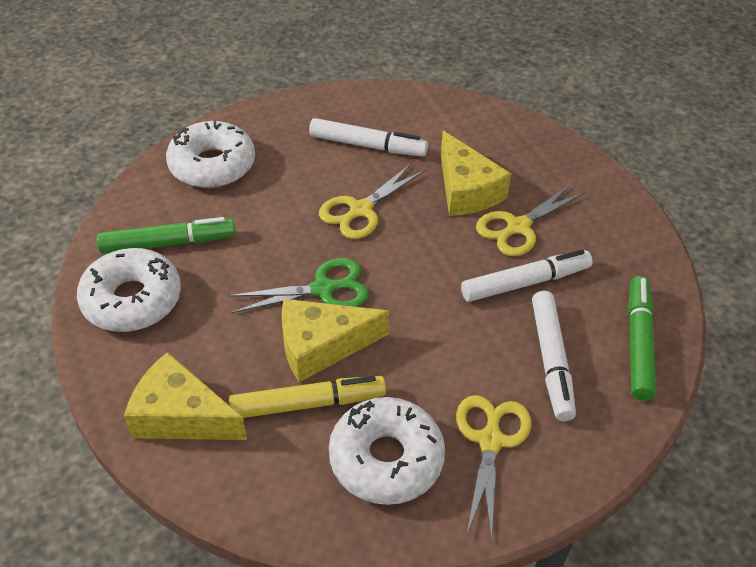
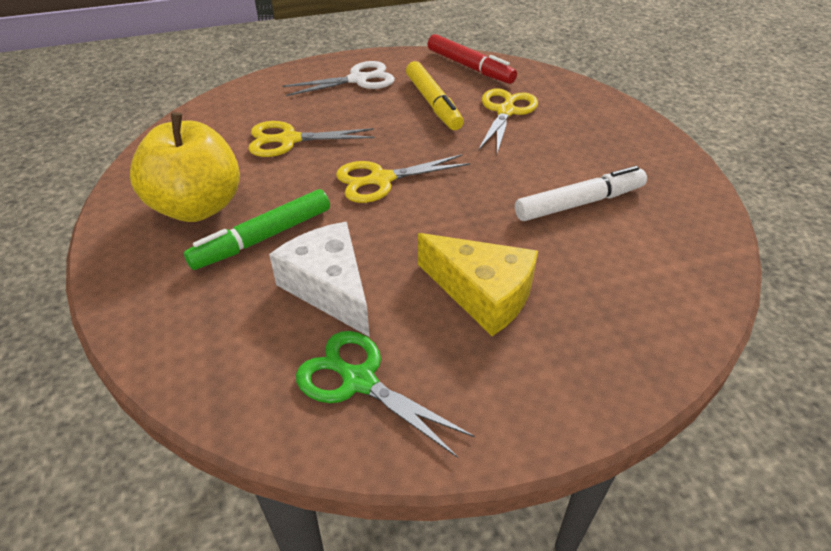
green marker: [97,217,235,254] [628,276,656,401] = 2 -> [184,189,330,270] = 1
red marker: none = 0 -> [427,34,517,84] = 1
white cheese: none = 0 -> [269,222,370,337] = 1
white donut: [77,248,181,332] [166,121,255,188] [329,397,445,505] = 3 -> none = 0
white marker: [309,118,428,156] [461,250,593,302] [532,291,576,421] = 3 -> [515,166,647,221] = 1
white scissors: none = 0 -> [282,61,395,96] = 1
yellow apple: none = 0 -> [130,112,240,222] = 1
yellow cheese: [124,352,247,440] [282,299,389,382] [441,131,511,216] = 3 -> [418,233,538,336] = 1

